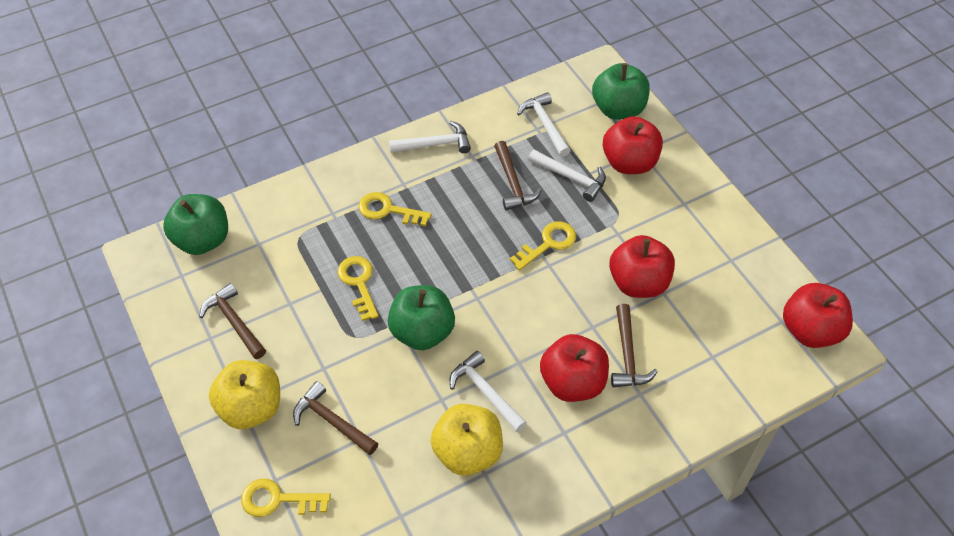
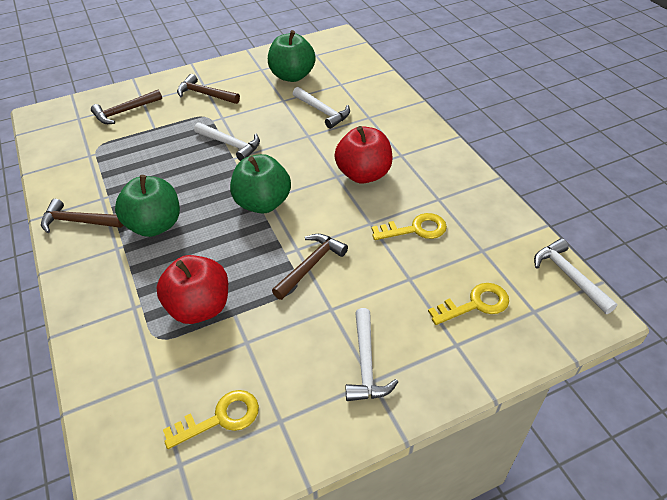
red apple: [540,334,609,402] [603,116,663,174] [609,235,675,298] [783,283,853,348] = 4 -> [157,255,228,324] [334,126,393,184] = 2
yellow apple: [209,360,280,429] [430,404,503,476] = 2 -> none = 0
yellow key: [241,479,331,517] [338,256,379,321] [359,192,431,227] [510,221,576,271] = 4 -> [163,390,259,449] [372,213,447,240] [428,283,509,325] = 3

